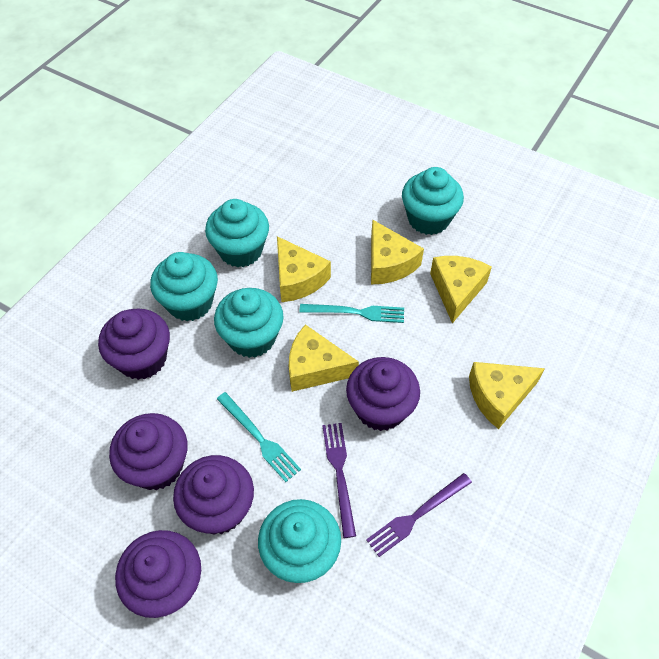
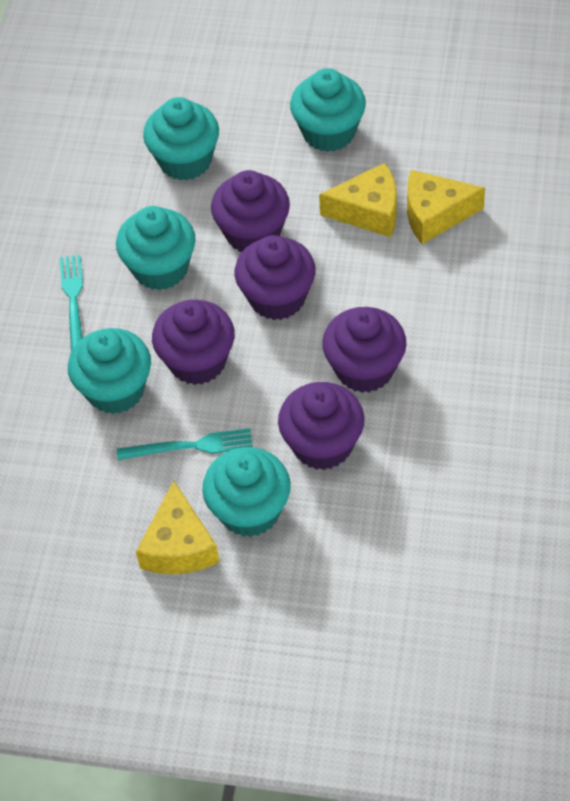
purple fork: [322,423,356,538] [366,473,472,557] = 2 -> none = 0
yellow cheese: [277,236,331,302] [289,324,359,392] [371,219,424,284] [430,256,492,323] [469,362,545,429] = 5 -> [136,481,220,575] [319,163,397,237] [407,170,485,244] = 3

